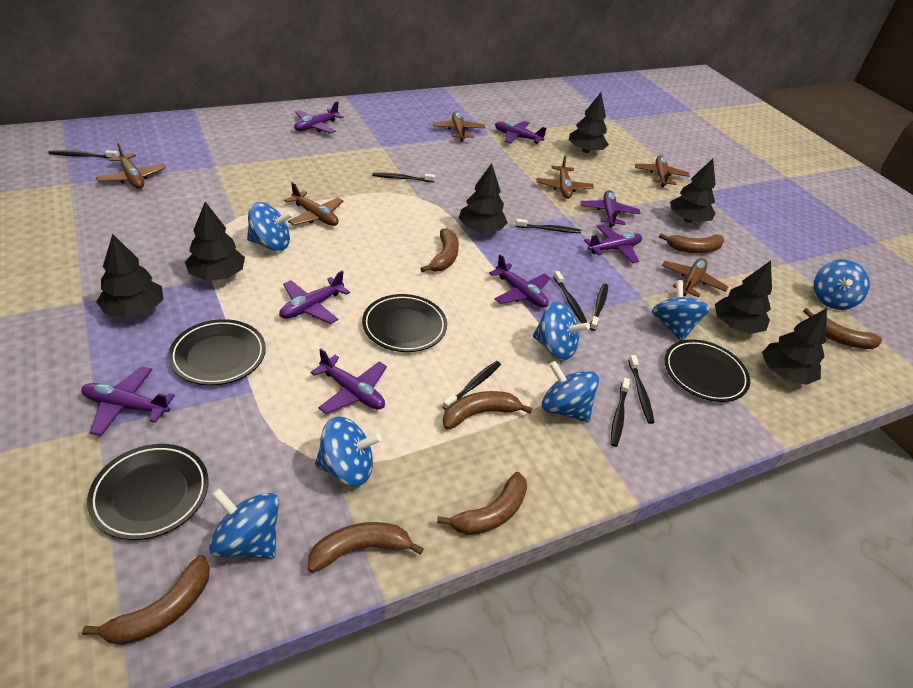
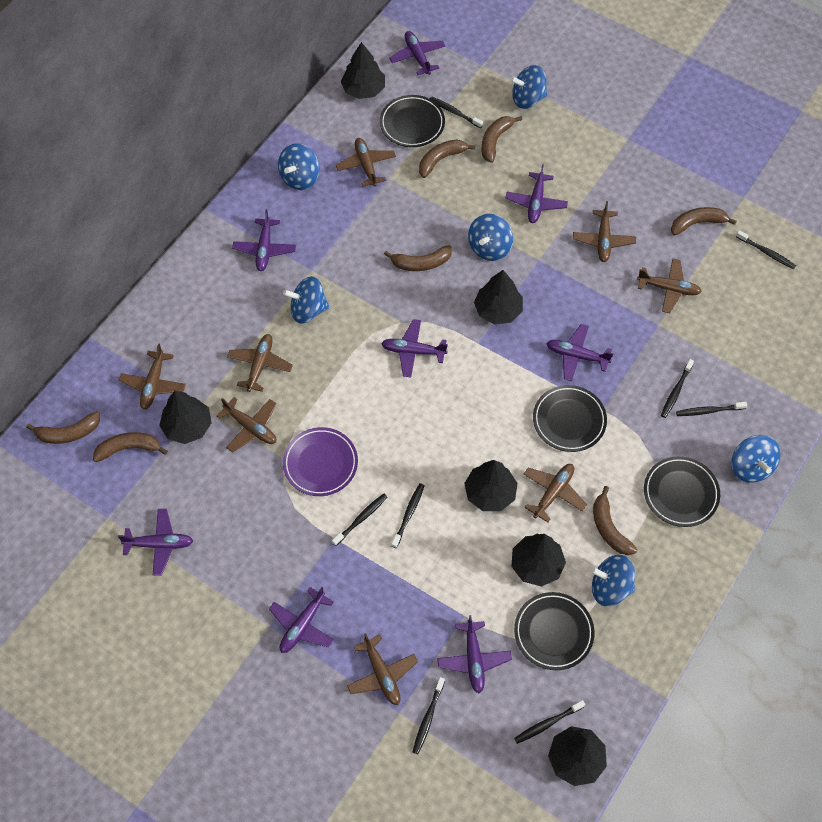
black tree: [97,234,163,318] [185,202,245,281] [458,163,508,233] [569,93,609,153] [670,159,716,222] [715,261,772,334] [762,308,827,385] = 7 -> [159,391,212,444] [341,42,385,99] [464,460,518,511] [474,270,523,325] [511,534,566,587] [548,726,607,786] = 6
blue spinning top: [209,488,279,559] [247,202,293,251] [315,416,382,486] [533,302,590,360] [542,361,599,423] [652,280,710,341] [814,259,870,310] = 7 -> [278,143,319,190] [283,276,330,324] [468,214,513,261] [510,65,548,109] [591,555,635,606] [731,435,780,483] = 6
brown plane: [96,142,166,189] [284,182,343,226] [433,111,486,142] [536,155,594,199] [635,155,690,187] [662,258,728,298] = 6 -> [119,343,186,410] [217,397,276,453] [227,334,293,392] [336,138,396,187] [347,633,418,705] [524,464,587,522] [573,201,636,262] [637,259,702,313] = 8
purple plate: none = 0 -> [283,427,358,496] = 1

